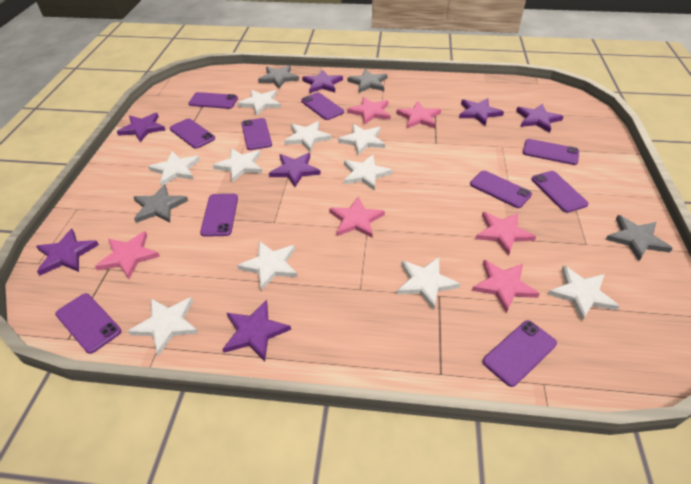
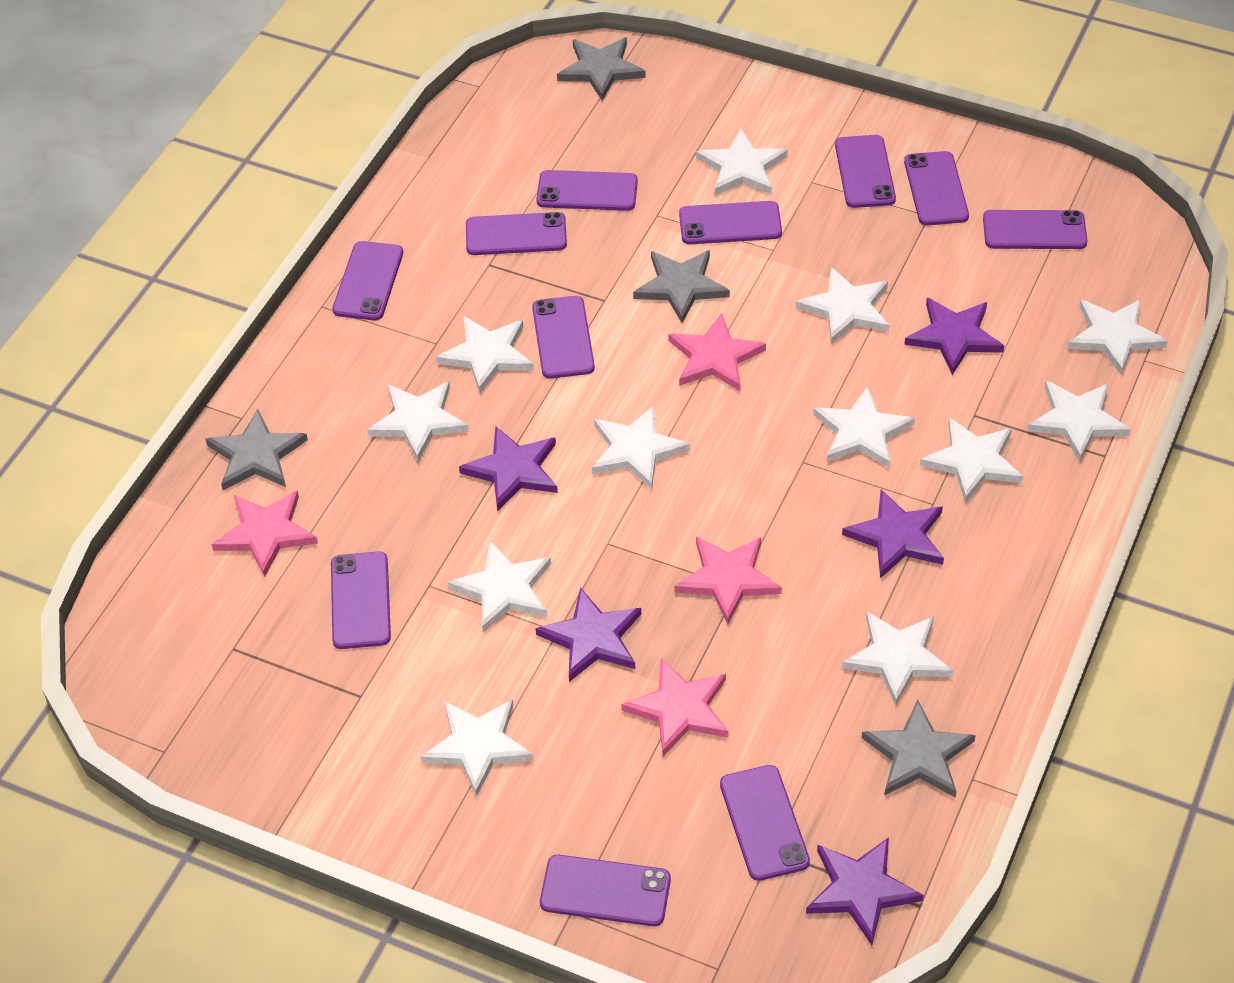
pink star: [95,231,160,279] [329,197,385,238] [347,97,390,125] [396,101,441,128] [472,260,540,313] [475,212,536,256] = 6 -> [212,490,318,577] [621,658,729,756] [669,313,766,391] [675,536,782,624] = 4
purple phone: [55,293,121,354] [170,118,215,149] [189,92,238,109] [200,194,238,237] [241,118,272,150] [301,92,344,120] [470,171,532,208] [483,320,557,387] [523,139,579,165] [531,171,589,213] = 10 -> [331,551,391,649] [333,241,403,320] [466,212,567,255] [532,296,595,379] [537,170,638,211] [540,855,671,926] [679,201,782,244] [720,765,810,881] [835,135,896,208] [904,151,969,226] [983,210,1088,249] = 11
purple star: [36,229,99,276] [117,113,165,143] [223,300,291,361] [269,153,321,187] [302,70,343,93] [459,98,504,126] [516,104,564,133] = 7 -> [459,426,558,511] [535,587,641,682] [806,837,924,945] [842,489,944,578] [904,298,1004,375] = 5
white star: [128,297,198,356] [148,151,200,187] [213,148,262,183] [237,241,298,291] [238,90,281,116] [284,121,332,152] [338,124,385,155] [344,155,393,191] [397,257,460,310] [548,265,620,321] = 10 -> [367,381,469,462] [420,699,534,797] [436,316,534,393] [448,541,551,632] [592,405,690,490] [696,129,788,195] [796,267,889,344] [813,386,915,468] [842,611,953,706] [920,417,1023,503] [1027,381,1131,462] [1067,299,1168,375] = 12

